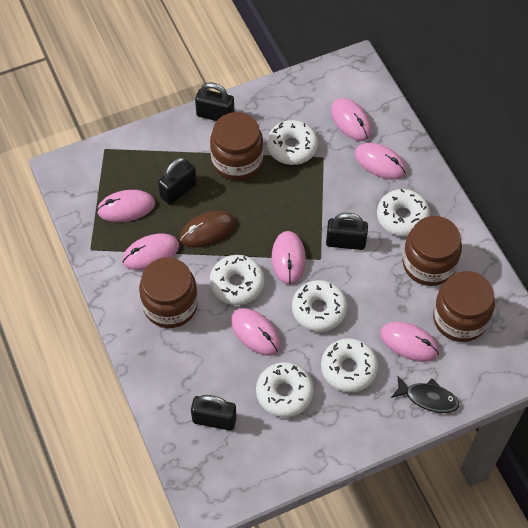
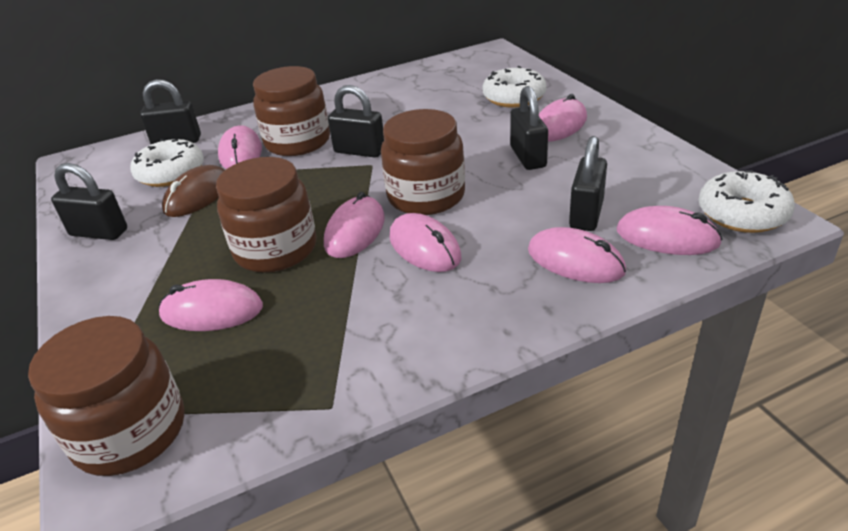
black fish: [391,376,459,413] = 1 -> none = 0
black padlock: [158,157,197,205] [191,395,237,431] [195,82,234,121] [326,213,368,250] = 4 -> [51,163,127,240] [140,79,201,144] [328,85,384,158] [510,86,548,170] [569,136,607,231] = 5
white donut: [210,255,264,305] [256,362,314,417] [267,120,318,165] [292,280,347,332] [321,338,378,392] [377,189,430,237] = 6 -> [130,139,204,187] [483,66,547,108] [699,170,795,233] = 3

